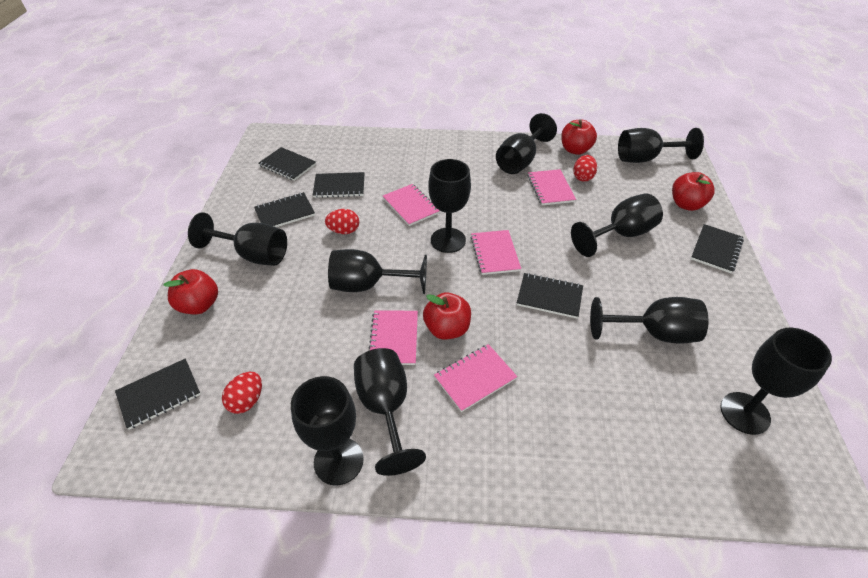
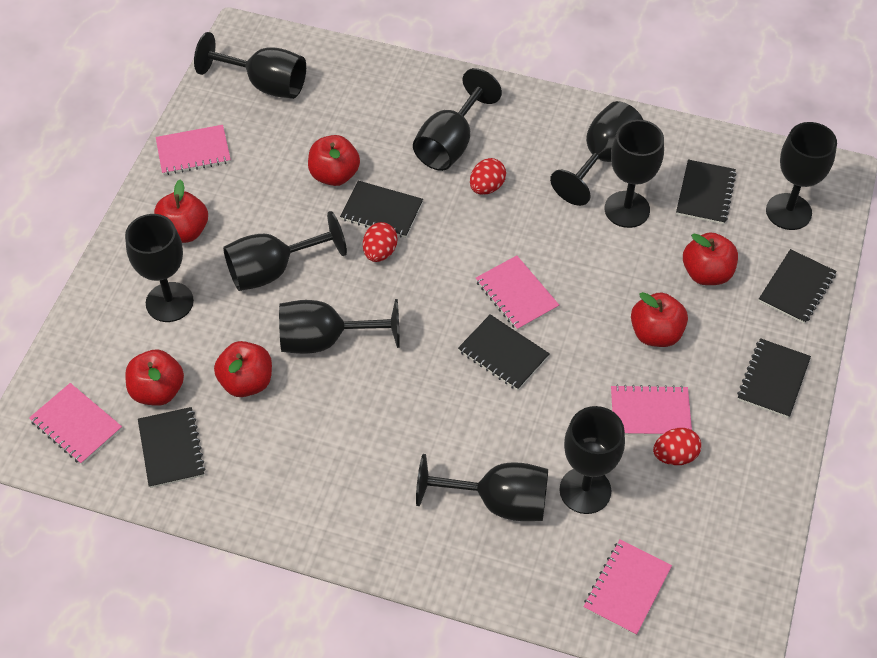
red apple: [163,269,218,314] [423,292,471,339] [561,119,597,155] [672,172,715,211] = 4 -> [125,350,184,406] [154,180,208,243] [214,341,272,397] [308,135,360,186] [631,292,688,347] [683,232,738,285] = 6

